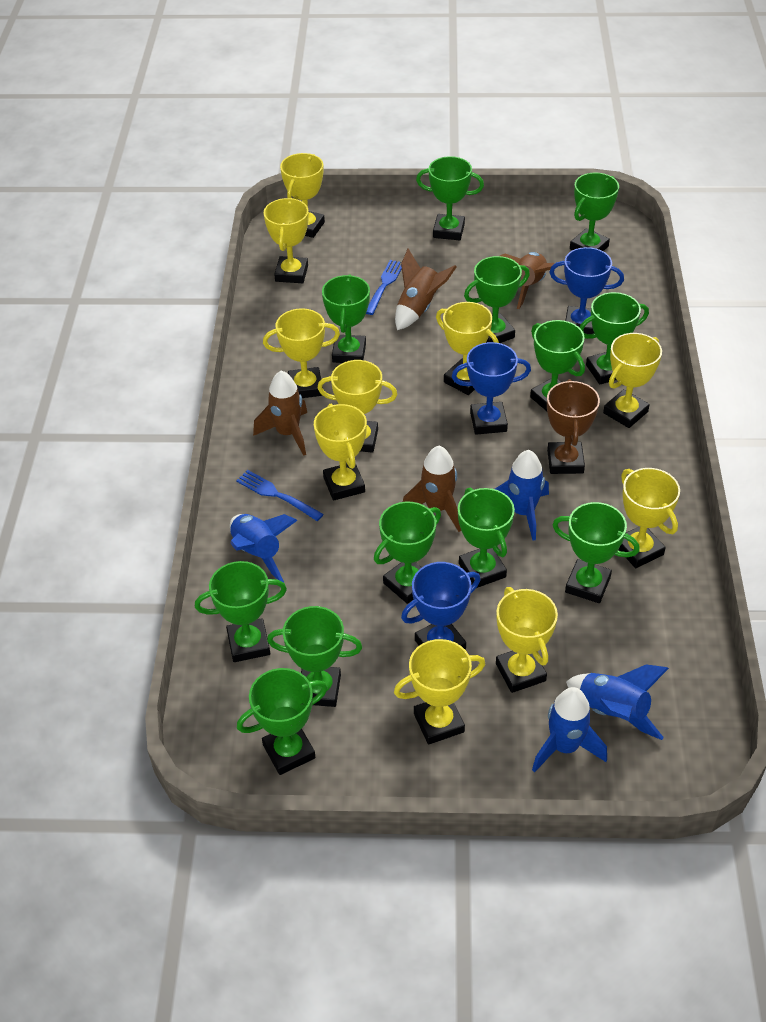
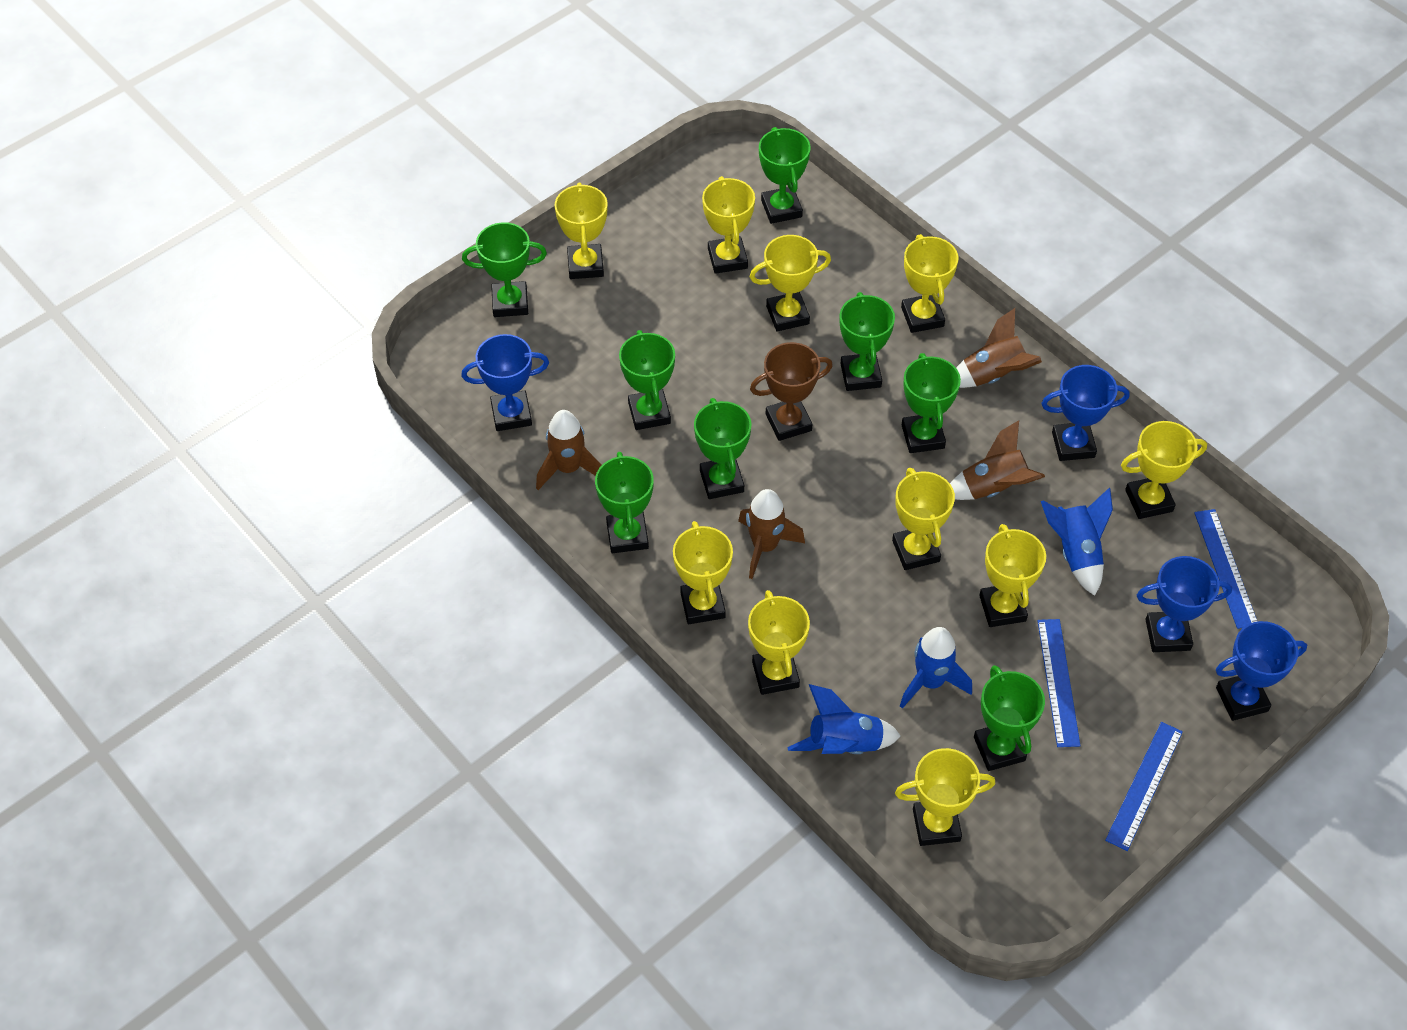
blue fork: [236,470,324,521] [366,260,402,315] = 2 -> none = 0
blue rocket: [230,514,298,583] [495,450,549,541] [532,687,607,772] [566,664,669,740] = 4 -> [788,684,901,754] [900,627,972,709] [1041,487,1113,596] = 3
blue ruler: none = 0 -> [1037,619,1081,747] [1105,722,1183,851] [1194,509,1258,629] = 3
blue trophy: [401,562,480,650] [452,342,531,435] [549,247,624,334] = 3 -> [461,334,549,431] [1041,365,1130,461] [1137,556,1232,652] [1216,621,1307,721] = 4
green trophy: [195,561,287,662] [237,668,328,775] [267,606,362,707] [322,275,370,363] [374,502,441,604] [416,156,484,240] [458,488,515,588] [464,256,530,343] [530,320,585,411] [553,502,640,603] [570,172,619,251] [580,292,649,384] = 12 -> [462,222,547,317] [595,452,654,553] [619,330,675,430] [694,398,751,499] [759,127,811,224] [839,292,895,391] [902,353,961,453] [974,665,1045,771] = 8

